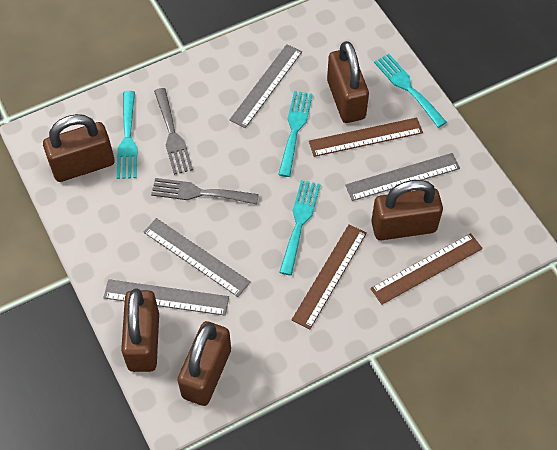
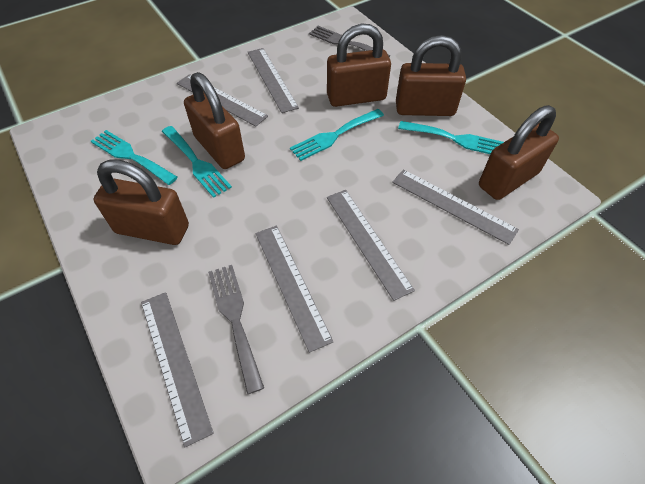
brown ruler: [291,224,367,330] [309,117,423,157] [370,233,483,305] = 3 -> none = 0
grey ruler: [103,279,229,316] [144,218,250,297] [229,44,302,128] [345,153,460,201] = 4 -> [141,292,214,447] [177,74,268,127] [248,48,299,113] [255,226,333,353] [327,190,415,301] [392,169,519,245] = 6

